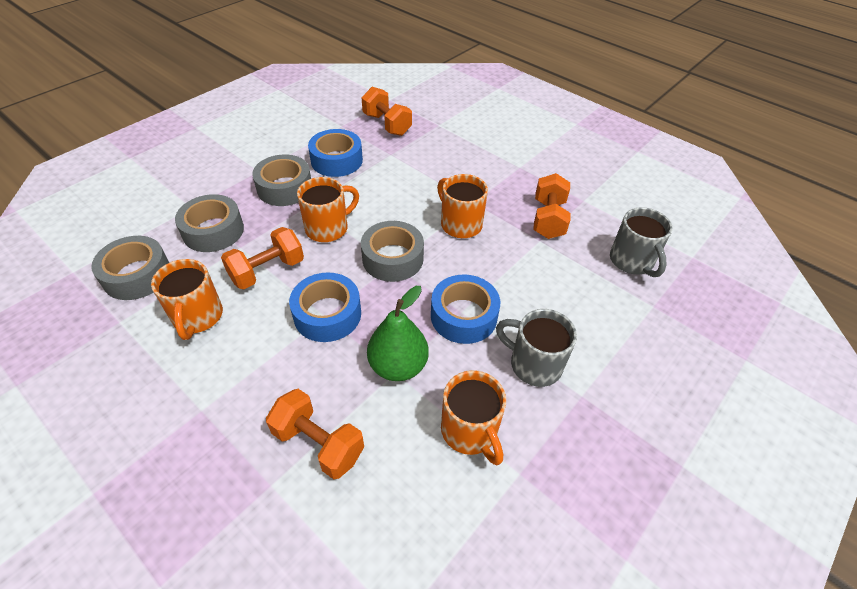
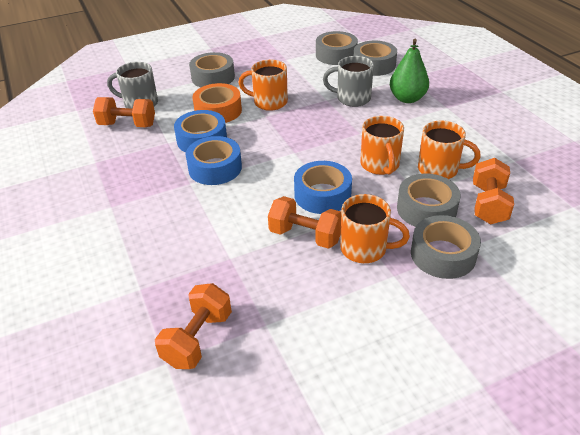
grey tape: [91,236,169,300] [175,194,244,252] [252,154,311,206] [361,221,424,282] = 4 -> [189,52,235,87] [316,31,358,65] [354,41,397,76] [397,173,461,227] [411,215,481,279] = 5
orange tape: none = 0 -> [192,83,242,123] = 1

